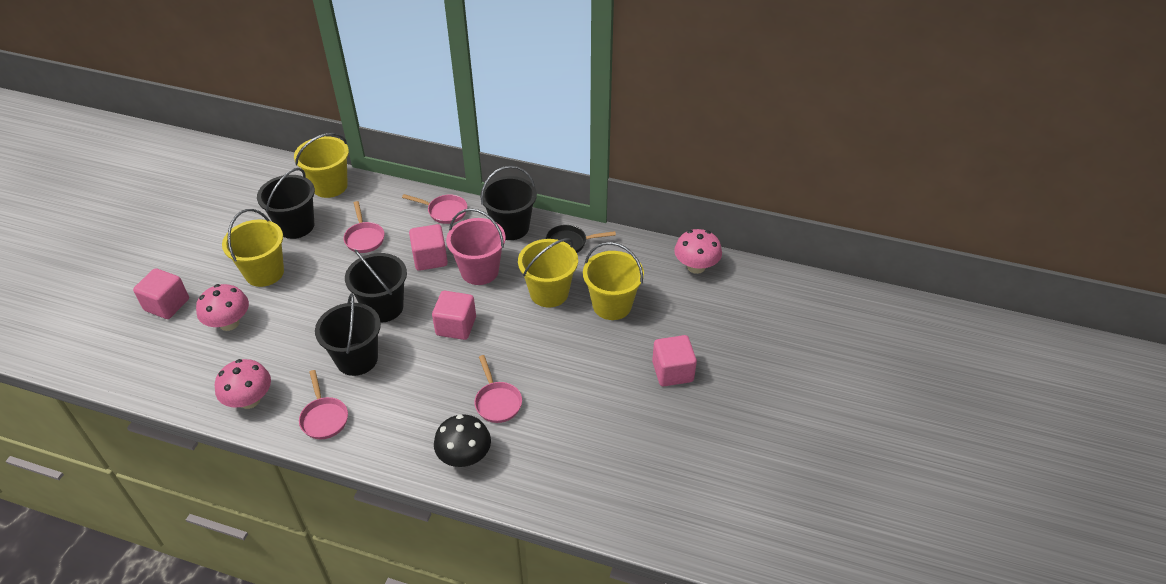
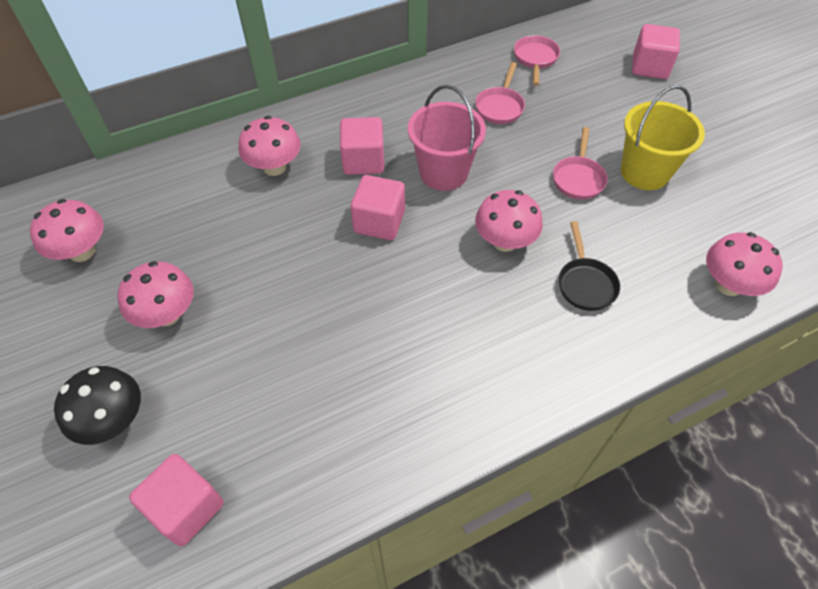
black bucket: [257,168,315,239] [315,293,381,376] [345,249,407,323] [480,166,537,240] = 4 -> none = 0
pink mushroom: [196,284,249,331] [215,359,271,409] [674,229,722,274] = 3 -> [30,199,104,262] [117,261,194,328] [239,116,301,176] [475,190,543,252] [706,232,783,296] = 5
pink pan: [299,370,348,439] [343,201,385,253] [402,194,467,224] [474,355,522,423] = 4 -> [475,62,525,124] [514,35,560,86] [553,127,608,200] = 3
yellow bucket: [222,209,284,287] [294,133,349,198] [518,238,578,307] [583,242,644,320] = 4 -> [621,85,705,190] = 1

